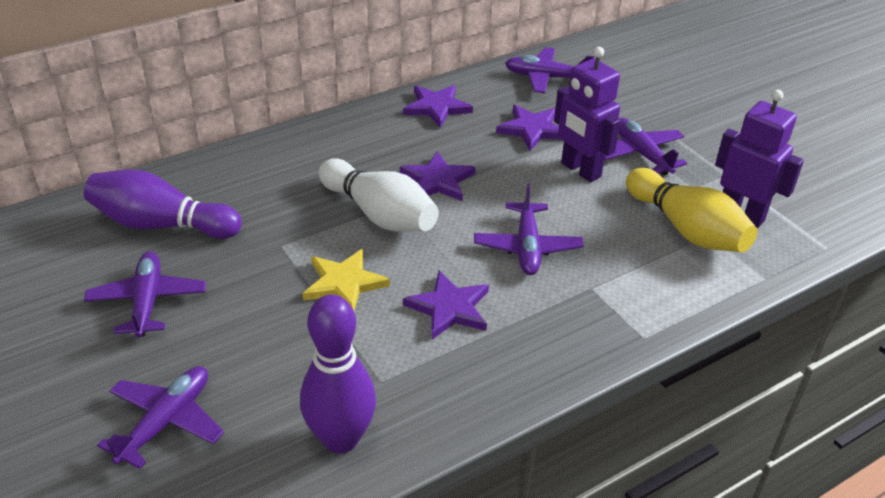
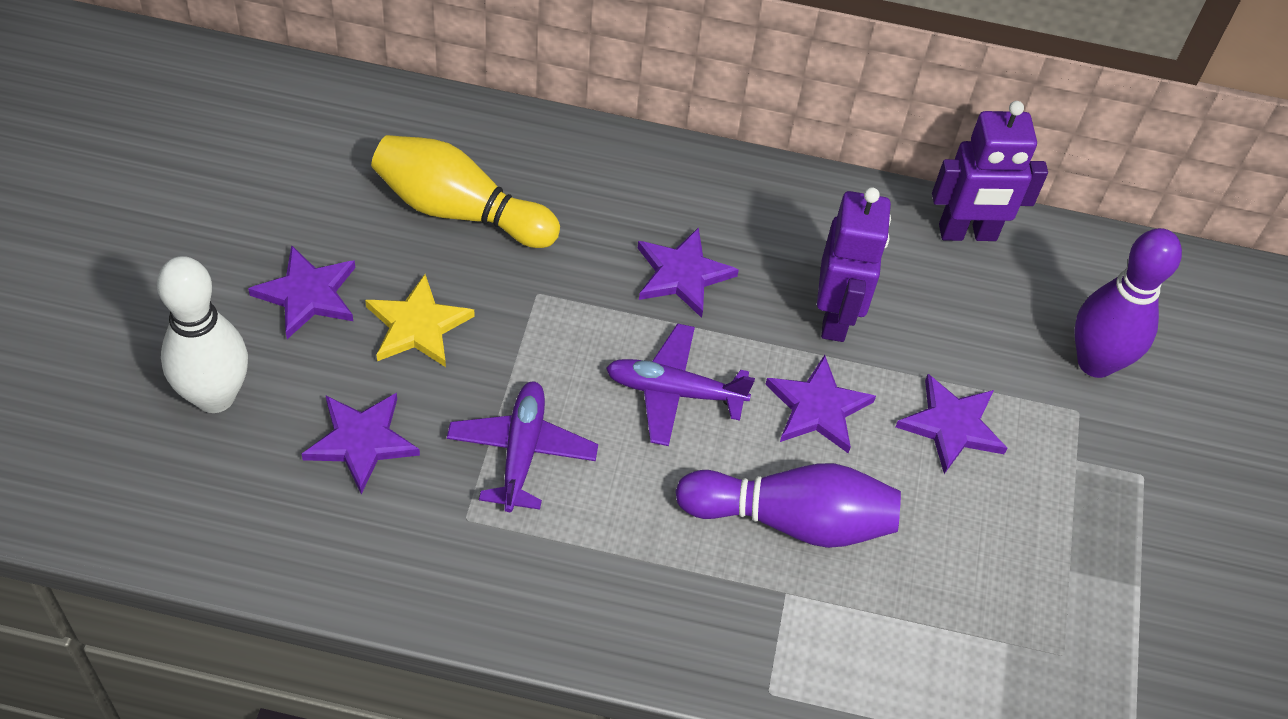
purple plane: [84,251,206,338] [97,366,224,469] [474,183,584,275] [505,47,594,93] [605,118,687,176] = 5 -> [447,381,598,512] [606,323,755,446] = 2
purple star: [400,151,476,201] [403,85,473,128] [403,271,489,339] [496,105,560,151] = 4 -> [248,245,355,339] [302,393,420,494] [638,227,739,318] [765,355,876,453] [895,374,1007,474] = 5

